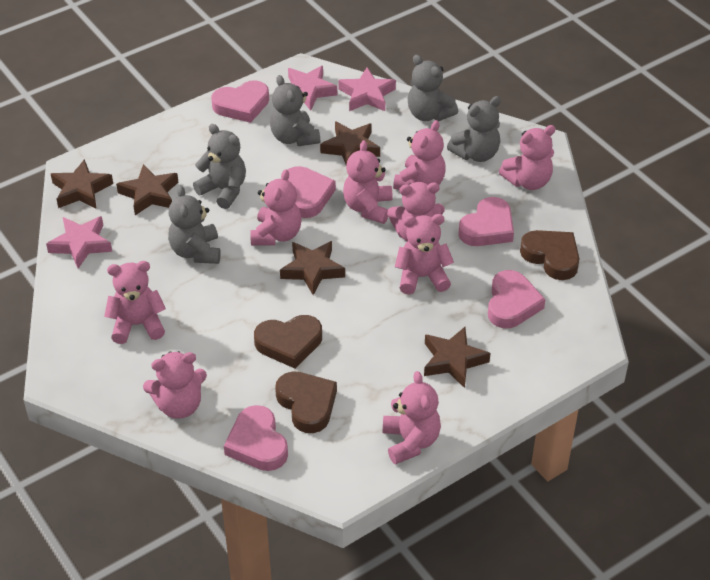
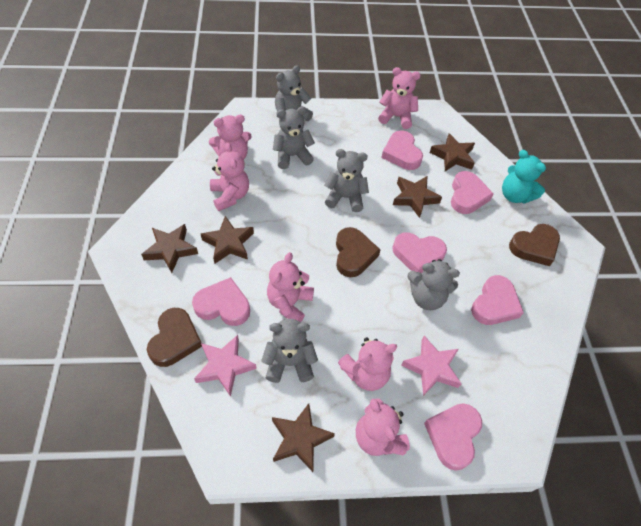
pink heart: [211,80,269,123] [224,405,288,471] [288,166,336,218] [458,197,514,246] [488,270,546,328] = 5 -> [192,277,250,326] [381,131,423,170] [392,232,447,273] [424,403,482,471] [451,171,494,214] [471,275,524,325] = 6
pink star: [46,216,112,268] [288,66,337,111] [338,68,396,111] = 3 -> [194,335,257,397] [401,336,462,396] = 2
pink teddy bear: [104,261,166,344] [143,351,207,419] [251,169,302,246] [343,140,393,224] [383,371,441,465] [387,182,445,242] [393,120,446,190] [395,214,454,295] [499,125,556,190] = 9 -> [209,115,252,160] [210,143,249,211] [267,252,314,323] [338,337,397,391] [356,399,410,456] [378,67,421,129] = 6
turquoise teddy bear: none = 0 -> [502,150,546,204] = 1

